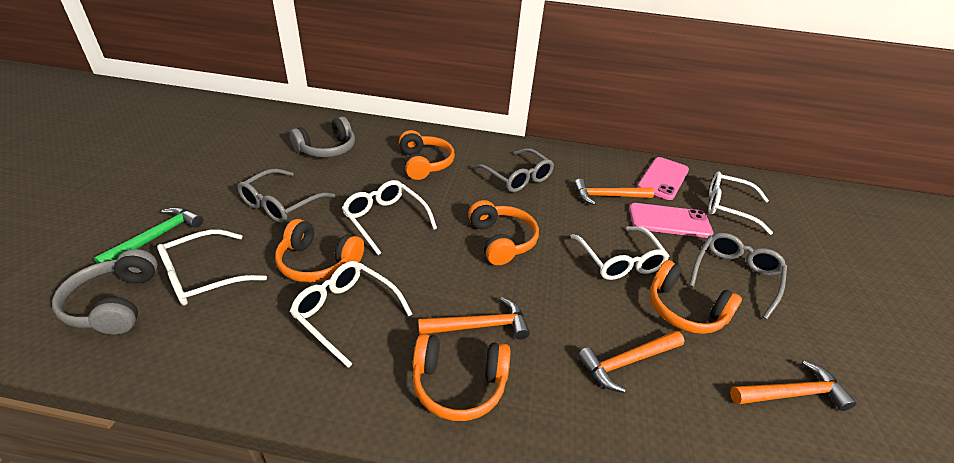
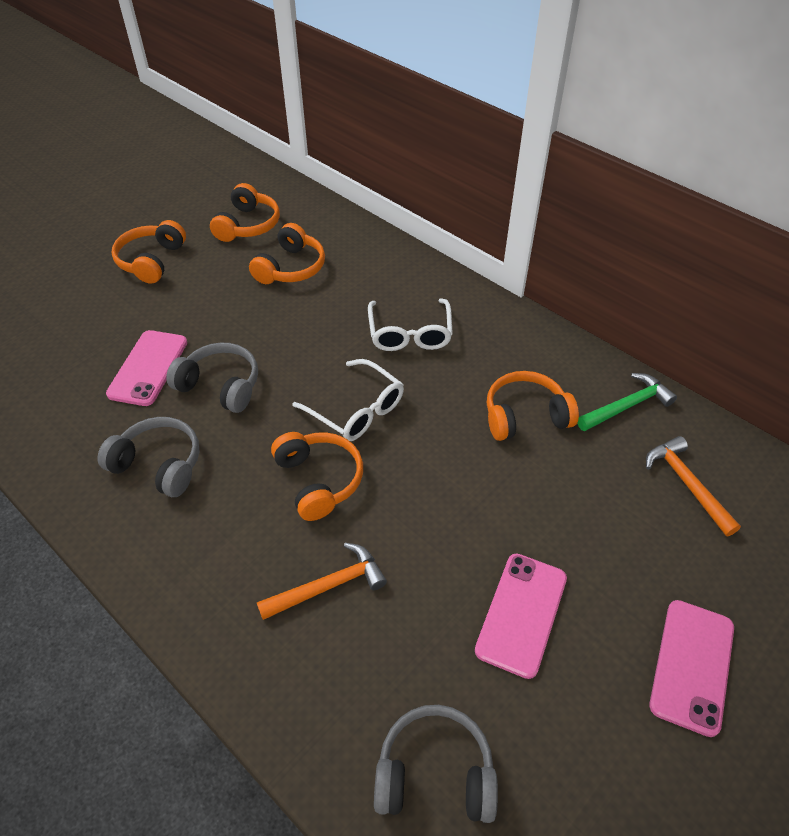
grey glasses: [237,169,335,223] [473,148,554,192] [689,233,787,319] = 3 -> none = 0
grey headphones: [52,249,158,335] [290,117,355,157] = 2 -> [97,417,200,497] [166,343,258,413] [374,705,498,823] = 3
orange hammer: [418,297,530,340] [574,179,654,205] [578,331,684,393] [730,360,857,411] = 4 -> [257,543,387,620] [646,436,741,536] = 2
pink phone: [629,203,713,238] [637,157,689,200] = 2 -> [106,330,187,406] [475,554,567,679] [650,600,734,737] = 3
white glasses: [157,230,267,306] [290,261,412,368] [342,180,437,255] [570,226,670,280] [708,172,773,235] = 5 -> [292,359,404,441] [368,298,453,351] = 2

